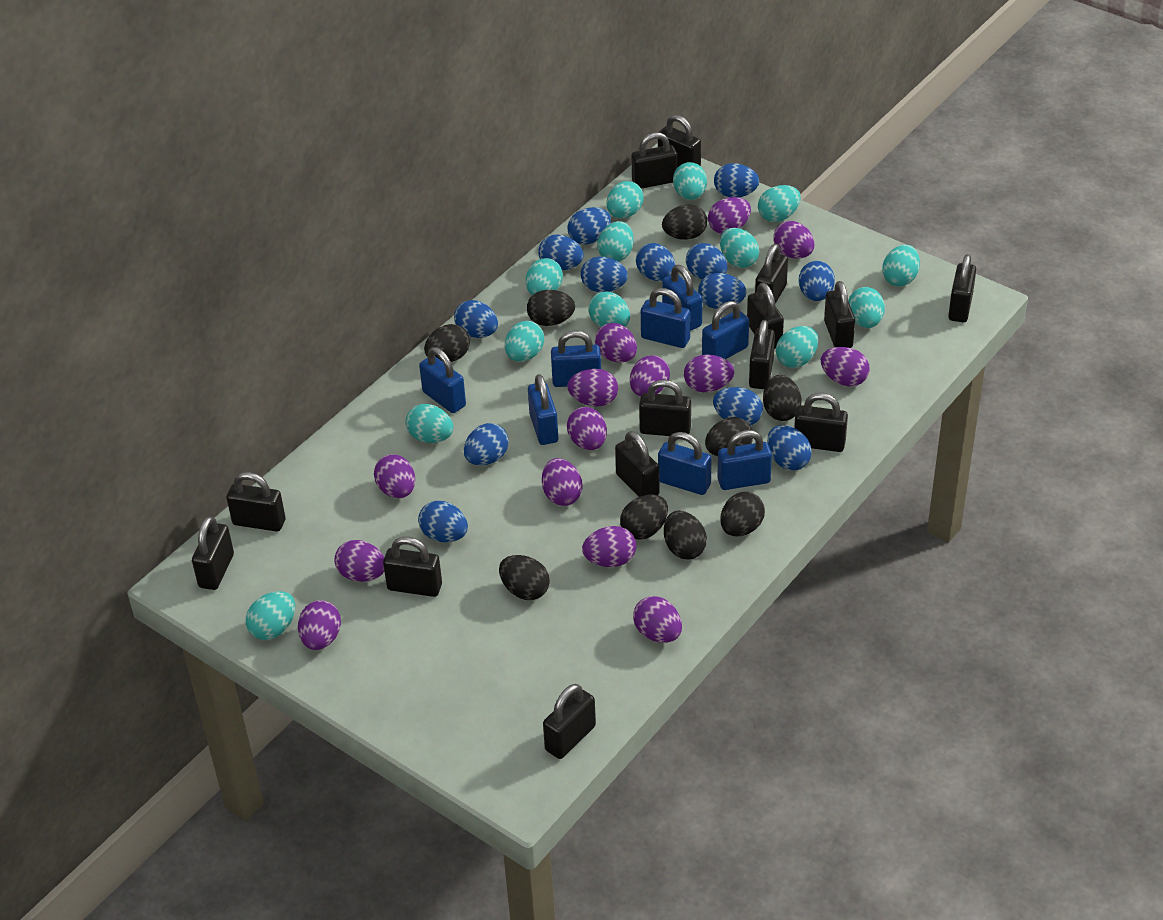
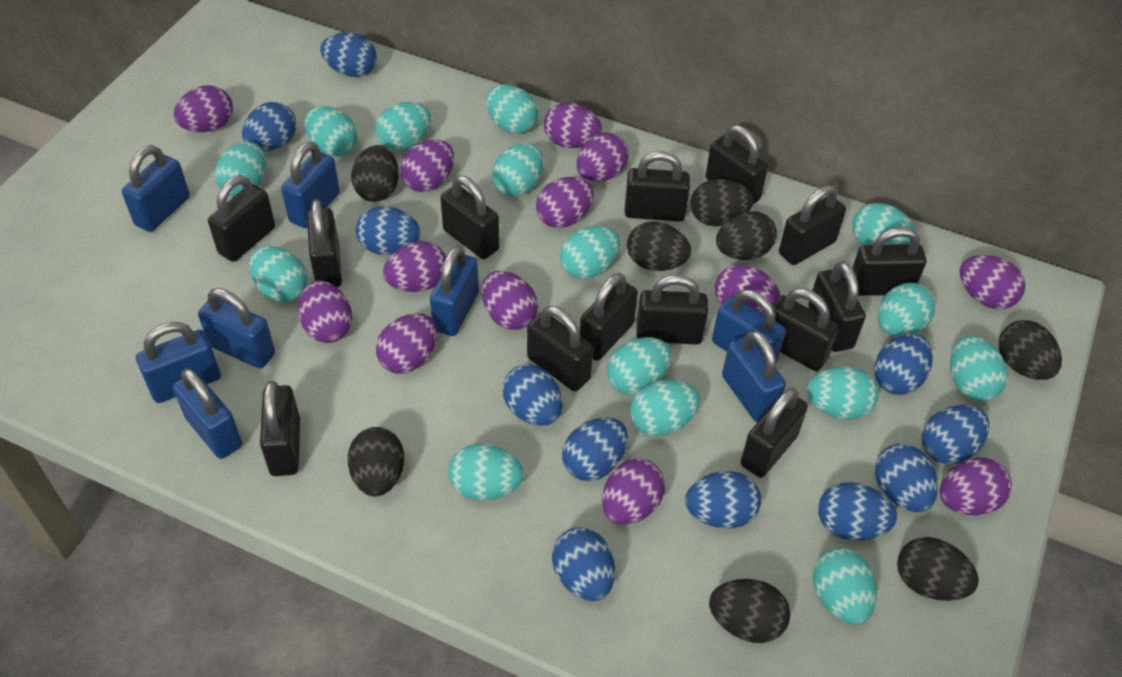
black egg: [424,324,470,362] [499,555,550,600] [527,290,575,326] [620,495,668,540] [662,204,707,240] [664,511,707,559] [705,417,753,456] [720,492,765,536] [763,375,802,421] = 9 -> [347,427,404,496] [351,145,399,202] [627,222,691,271] [690,179,754,226] [709,579,790,643] [716,211,777,260] [897,537,979,601] [998,320,1062,380] = 8
blue egg: [418,501,468,542] [454,300,498,338] [464,423,509,465] [539,235,584,270] [567,207,611,245] [581,257,628,292] [636,243,675,281] [686,243,727,280] [698,273,746,309] [713,387,763,426] [714,163,759,197] [767,425,812,471] [799,261,835,301] = 13 -> [242,102,296,151] [320,32,377,77] [356,206,420,255] [502,364,562,426] [552,527,615,601] [562,417,628,481] [685,471,761,529] [818,482,897,541] [874,334,933,395] [875,444,938,512] [922,405,990,464] = 11
purple egg: [298,600,341,650] [334,540,384,582] [374,454,415,498] [542,458,582,506] [567,369,618,407] [567,407,607,450] [582,526,636,567] [595,323,637,363] [630,355,670,396] [633,596,682,643] [684,355,734,392] [708,197,751,234] [773,221,814,259] [821,347,870,386] = 14 -> [174,85,233,132] [298,281,352,343] [376,313,437,374] [383,241,446,292] [400,140,454,192] [482,271,538,330] [536,177,594,228] [544,102,602,148] [576,132,629,182] [602,458,665,525] [715,264,780,314] [940,458,1012,515] [960,255,1025,309] = 13
turquoise egg: [246,591,295,640] [406,404,453,443] [505,321,544,362] [526,258,563,295] [588,291,630,327] [597,221,634,262] [607,181,644,218] [673,162,707,200] [720,228,759,268] [758,185,801,222] [776,326,818,368] [848,287,885,328] [882,245,920,286] = 13 -> [215,141,266,197] [249,246,308,303] [305,106,357,157] [375,102,431,151] [448,444,524,501] [486,85,538,134] [492,143,543,197] [560,226,620,279] [607,337,671,395] [630,380,700,436] [807,366,879,420] [813,548,877,624] [852,203,916,245] [877,283,935,337] [950,336,1008,401] = 15

